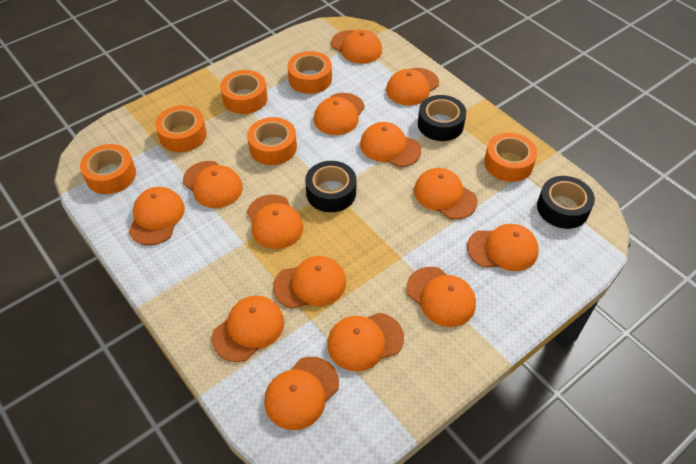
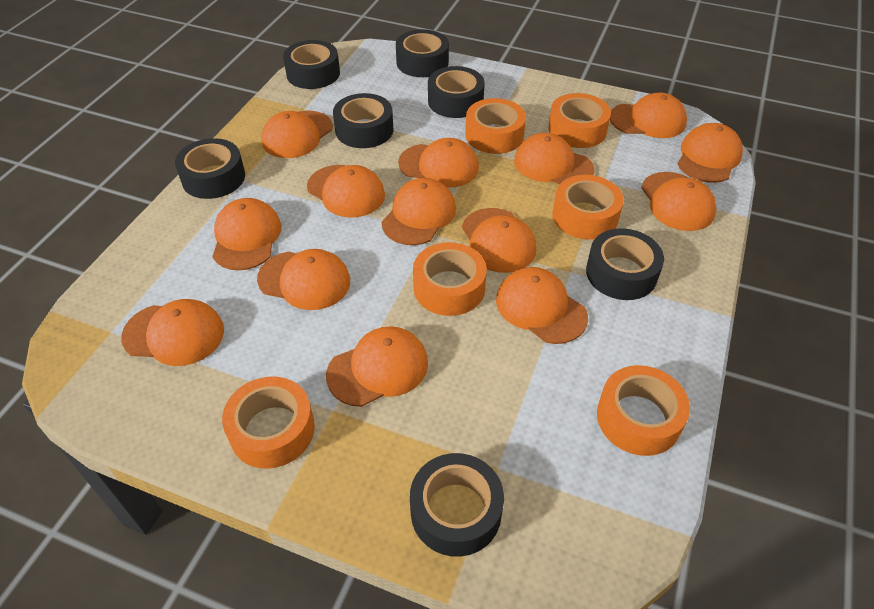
black tape: [305,161,356,212] [418,95,466,141] [537,176,595,229] = 3 -> [175,138,245,199] [283,40,340,89] [333,93,394,148] [396,30,449,77] [410,453,504,557] [428,66,485,118] [586,228,664,300] = 7

